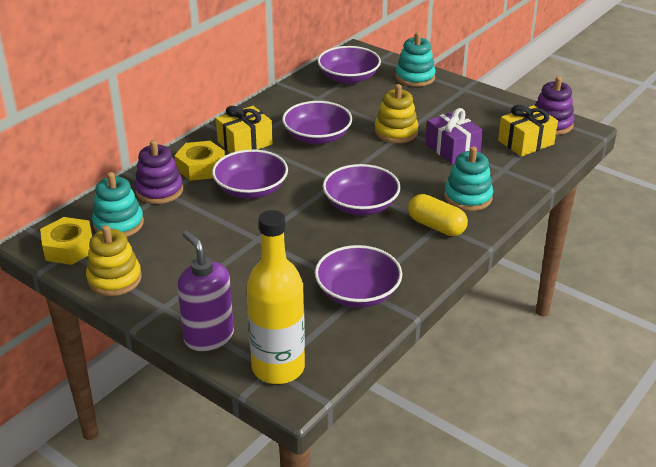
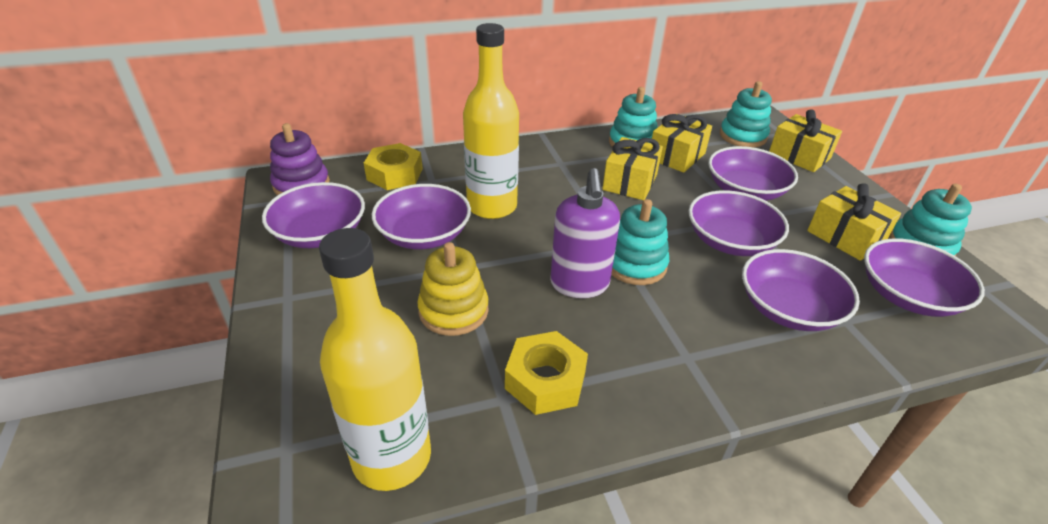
purple bowl: [212,149,288,199] [282,101,352,144] [315,245,402,307] [318,46,381,84] [323,164,401,215] = 5 -> [262,182,365,248] [372,184,471,249] [689,190,789,256] [708,146,798,201] [742,249,860,331] [864,238,985,317] = 6
purple gift: [426,108,483,164] = 1 -> none = 0
purple stacking toy: [134,140,183,204] [535,76,575,135] = 2 -> [270,123,330,196] = 1
turquoise stacking toy: [92,172,144,237] [396,32,436,87] [444,146,493,211] = 3 -> [609,87,658,147] [611,199,669,285] [720,81,772,148] [889,184,972,256] = 4
yellow bottle: [246,210,305,384] = 1 -> [319,228,431,491] [463,23,519,219] = 2
yellow capsule: [408,194,468,236] = 1 -> none = 0
yellow gift: [216,106,273,153] [498,105,558,157] = 2 -> [602,137,663,200] [652,114,712,173] [769,109,842,172] [807,183,901,261] = 4
yellow stacking toy: [86,225,142,296] [375,84,418,143] = 2 -> [417,242,489,336] = 1

